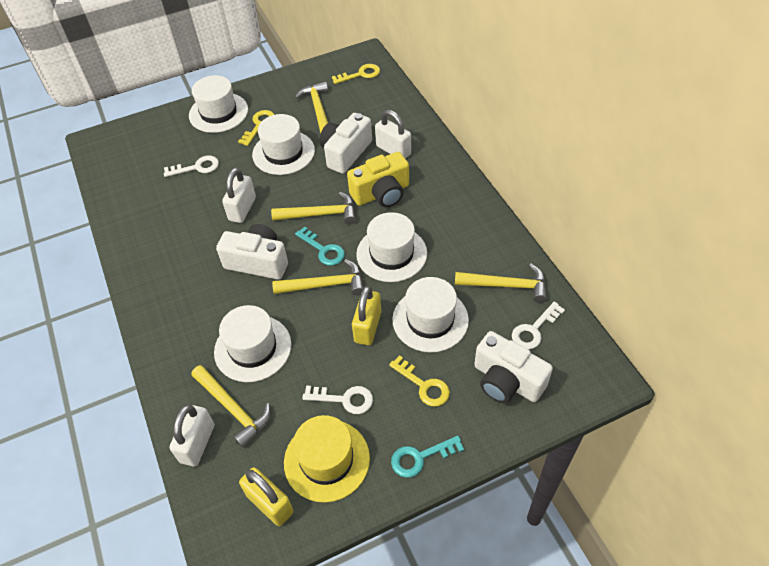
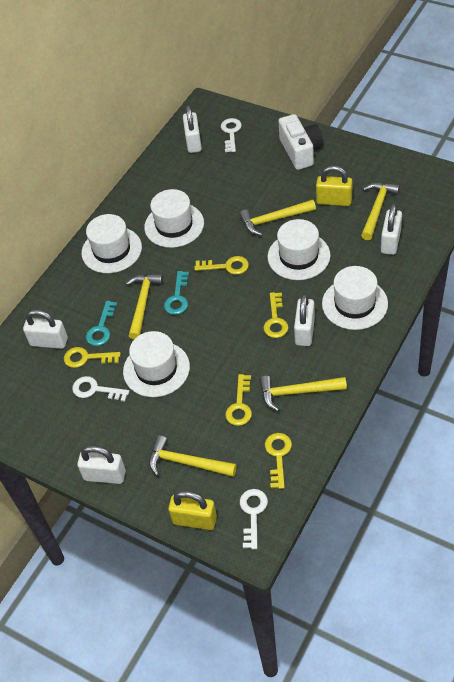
white camera: [216,224,288,280] [320,113,372,174] [474,331,553,403] = 3 -> [278,114,323,170] = 1
white padlock: [169,404,214,467] [222,167,256,223] [375,110,411,159] = 3 -> [23,309,68,349] [77,445,126,484] [183,105,202,153] [294,294,315,346] [381,203,402,255] = 5
yellow camera: [347,152,409,207] = 1 -> none = 0
yellow hat: [284,415,370,503] = 1 -> none = 0
yellow key: [238,110,274,146] [332,64,380,84] [389,355,450,406] = 3 -> [64,347,121,368] [194,256,249,275] [225,374,252,426] [263,292,288,338] [265,433,292,489] = 5

